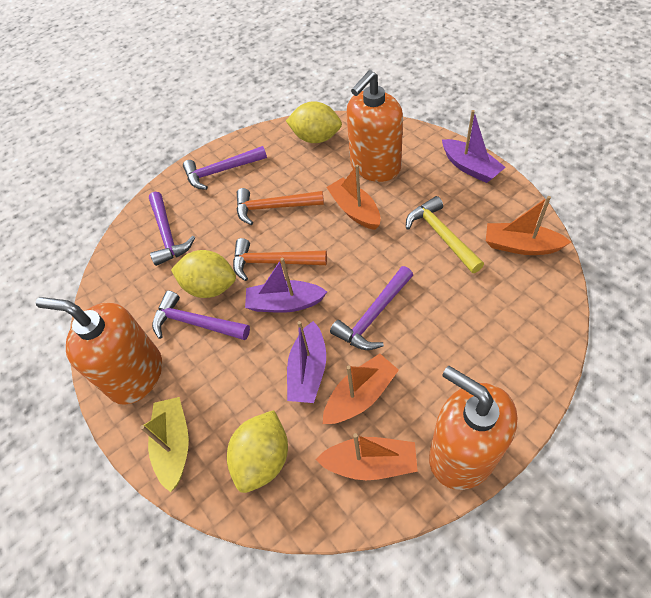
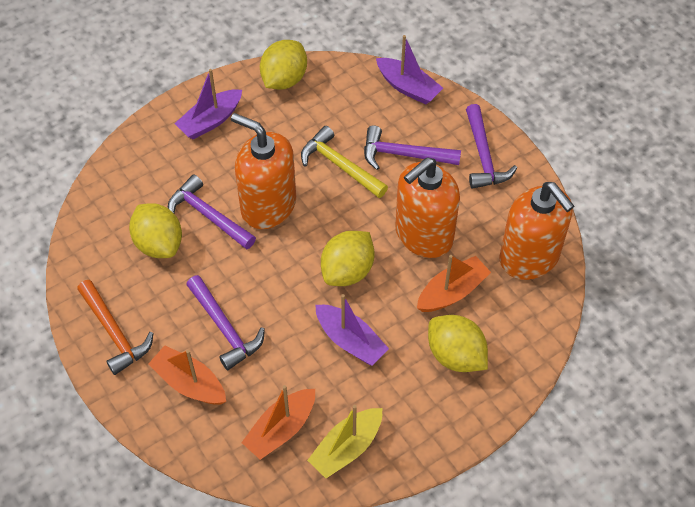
orange boat: [315,433,418,480] [323,354,399,424] [326,164,380,230] [486,196,571,255] = 4 -> [148,345,226,405] [241,385,315,460] [417,255,491,312] = 3
orange hammer: [233,238,327,281] [236,188,324,225] = 2 -> [77,280,154,375] = 1
yellow lemon: [171,250,236,298] [227,410,288,493] [286,101,342,143] = 3 -> [129,203,182,258] [260,40,307,90] [321,231,374,286] [428,315,488,372] = 4

